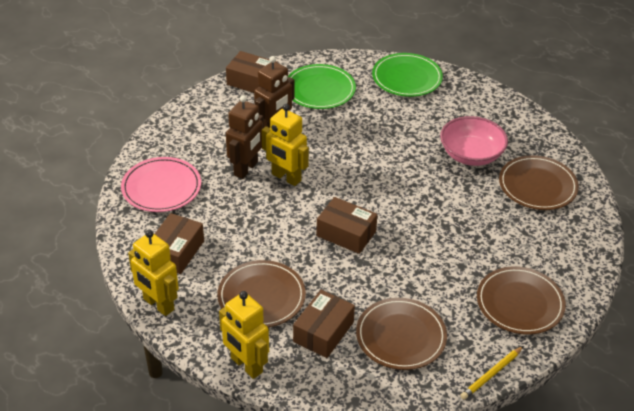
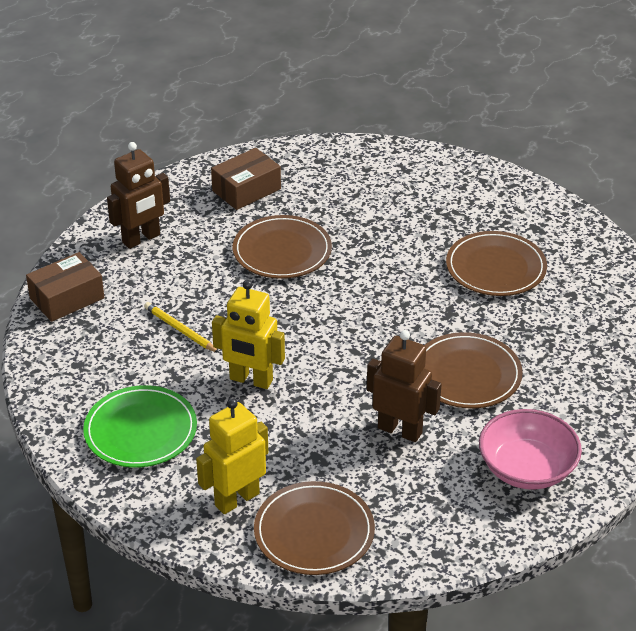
brown box: [155,213,204,274] [226,51,278,93] [293,290,355,358] [316,197,377,254] = 4 -> [26,252,104,322] [211,148,281,210] = 2
green plate: [288,64,356,109] [372,53,443,97] = 2 -> [83,385,197,468] = 1
pink plate: [121,157,201,212] = 1 -> none = 0
yellow robot: [128,230,179,316] [219,291,269,379] [261,104,309,186] = 3 -> [196,398,268,514] [212,280,285,389] = 2

